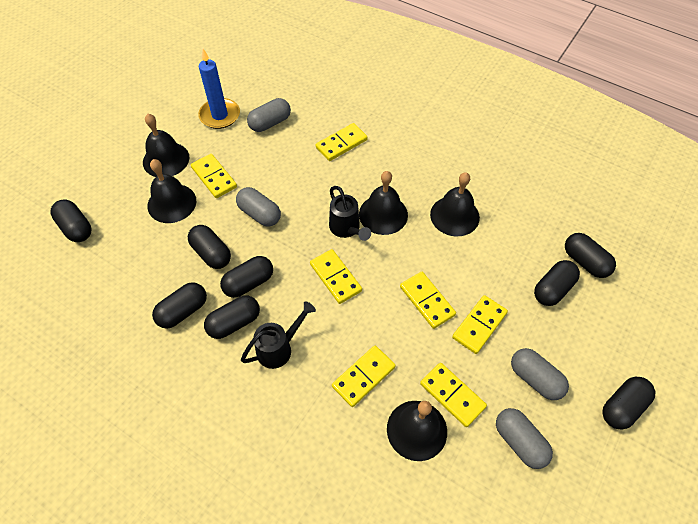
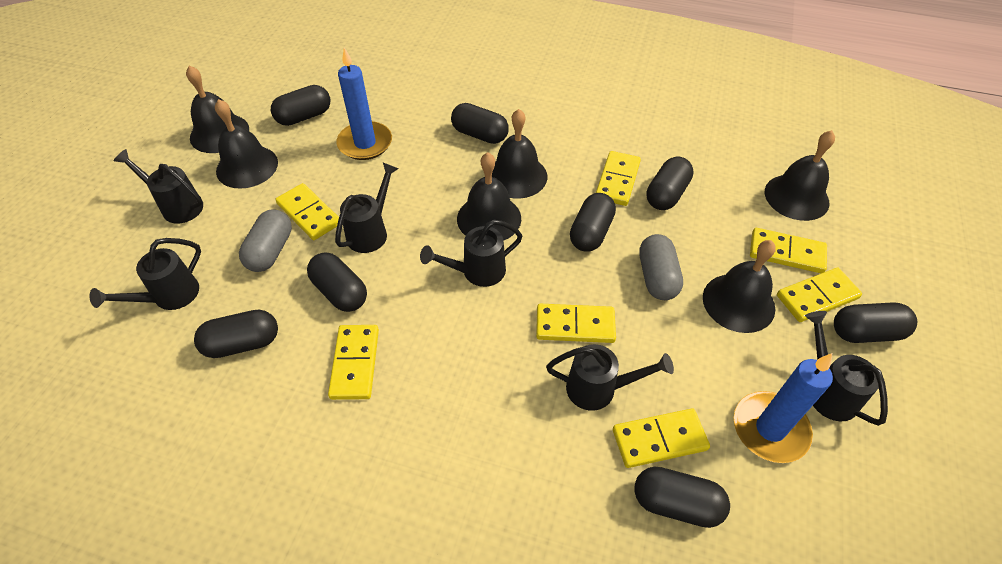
black bell: [143,114,189,177] [147,159,196,223] [359,171,408,235] [387,401,447,461] [430,172,480,236] = 5 -> [186,66,249,153] [215,99,278,189] [457,152,521,241] [492,109,547,199] [703,240,776,333] [765,130,835,221] = 6
black watering can: [241,301,316,369] [329,186,371,241] = 2 -> [89,238,201,310] [114,149,203,224] [335,163,399,253] [420,220,523,287] [546,344,674,411] [805,311,888,426] = 6
blue candle: [198,49,240,129] = 1 -> [336,48,392,160] [734,353,833,463] = 2
grey capsule: [236,187,281,227] [247,98,291,132] [496,408,553,469] [511,348,569,400] = 4 -> [239,210,292,272] [639,234,683,300] = 2

